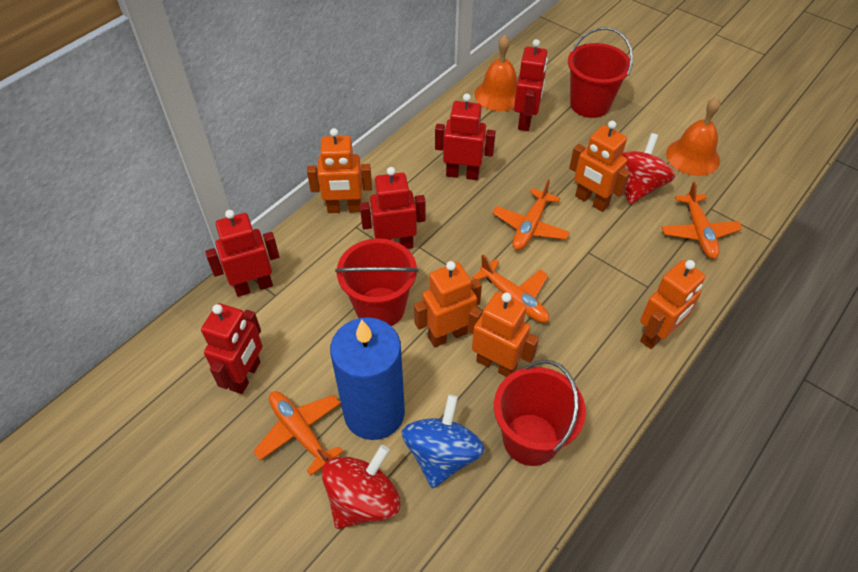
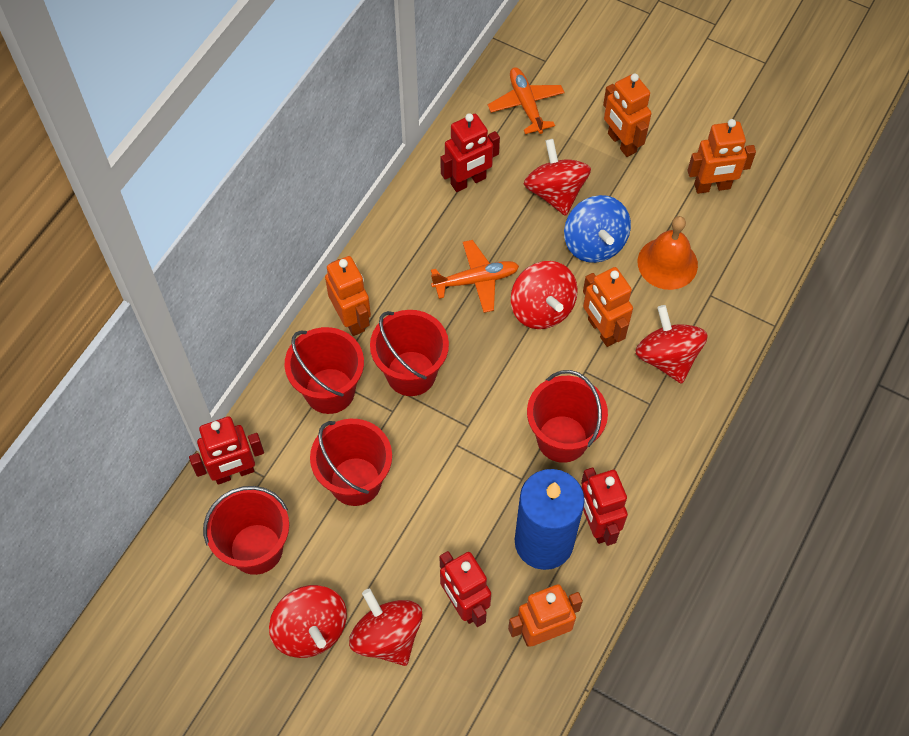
orange bell: [475,35,517,111] [666,97,721,176] = 2 -> [638,216,698,290] = 1
orange plane: [253,391,343,476] [472,255,549,323] [492,179,570,250] [662,182,743,259] = 4 -> [431,240,519,313] [488,67,565,134] = 2
red bucket: [335,238,419,326] [494,360,586,466] [568,27,633,118] = 3 -> [203,486,289,575] [285,327,364,414] [310,419,392,506] [370,310,449,396] [527,370,608,463] = 5
red robot: [201,303,263,394] [205,210,280,297] [360,167,426,249] [435,94,496,180] [514,39,548,131] = 5 -> [189,416,264,485] [439,551,491,627] [440,113,500,192] [581,467,628,546] = 4
red spinning top: [322,445,400,529] [622,133,675,204] = 2 -> [269,585,347,658] [349,589,423,666] [511,261,578,329] [524,139,591,216] [636,305,708,384] = 5

